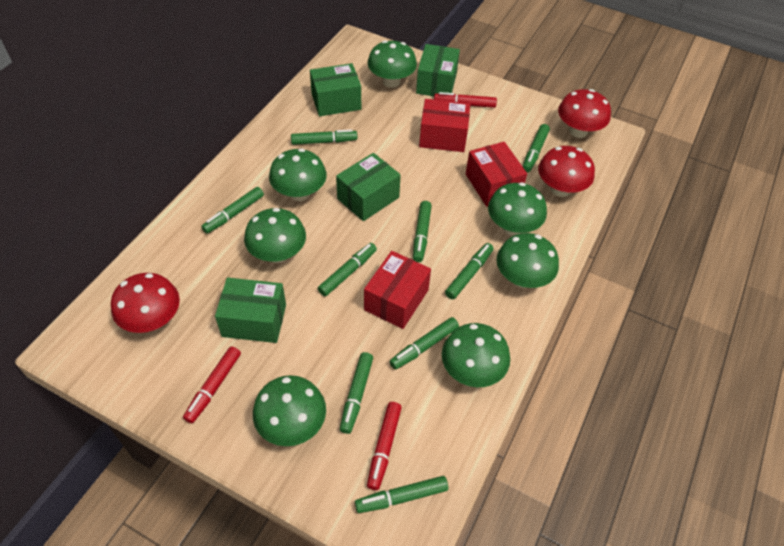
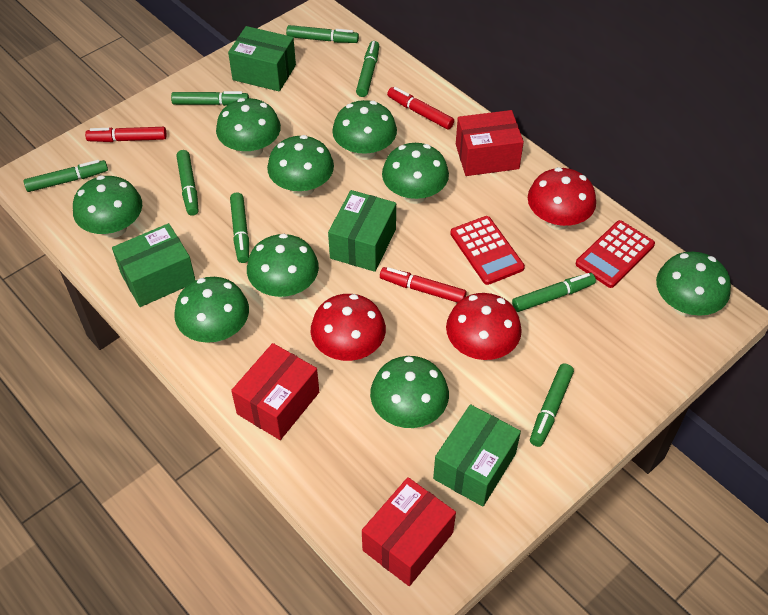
green marker: [201,187,264,234] [291,129,357,145] [318,243,377,296] [340,352,373,434] [355,476,448,513] [389,317,459,370] [413,201,432,262] [445,243,494,299] [523,124,550,172] = 9 -> [24,160,108,192] [171,91,249,106] [176,150,198,216] [230,192,249,263] [286,25,359,43] [356,41,379,97] [512,273,596,312] [530,364,574,447] = 8
green mushroom: [244,208,306,263] [253,375,326,446] [269,149,327,201] [368,40,417,88] [442,323,510,387] [488,182,547,236] [497,233,559,288] = 7 -> [73,175,142,238] [174,277,249,343] [216,98,281,158] [247,234,319,298] [267,135,334,197] [332,100,397,160] [370,356,449,428] [382,143,449,204] [656,252,731,317] = 9
red calculator: none = 0 -> [450,216,525,285] [576,220,655,288] = 2

